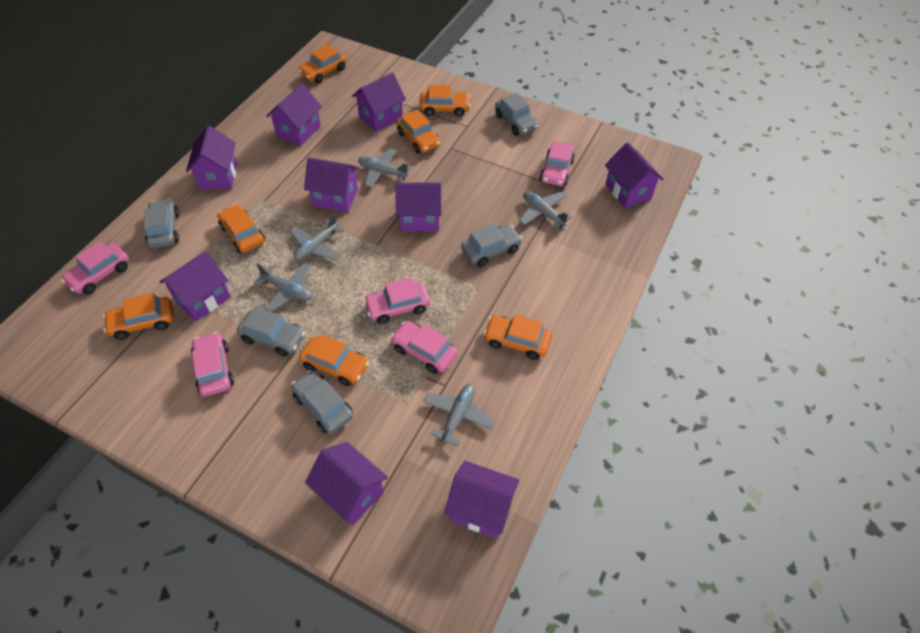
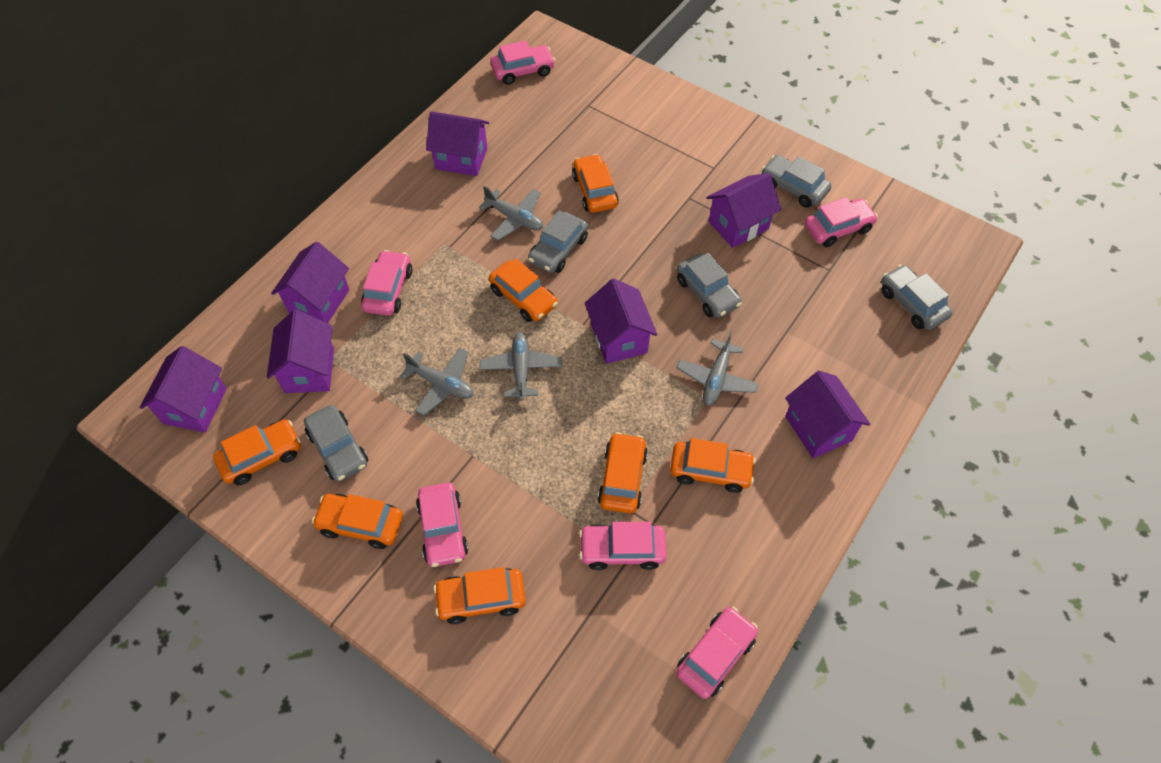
grey plane: [254,263,312,312] [290,213,344,261] [358,148,411,188] [423,384,495,446] [519,191,572,229] = 5 -> [400,348,474,416] [479,186,543,241] [480,332,562,400] [676,331,759,406] = 4
pink car: [61,241,129,294] [191,332,234,396] [363,278,430,324] [391,321,458,374] [540,141,575,186] = 5 -> [361,250,412,316] [416,482,469,567] [490,40,555,85] [579,522,667,570] [676,607,758,699] [805,197,878,247] = 6
purple house: [159,251,231,321] [186,126,237,189] [266,83,322,146] [304,158,359,212] [305,442,388,525] [352,73,406,132] [395,182,441,231] [444,461,519,538] [605,142,664,208] = 9 -> [140,346,227,433] [267,310,334,393] [271,242,349,323] [426,111,489,176] [585,279,658,364] [707,173,781,248] [785,371,870,459] = 7

